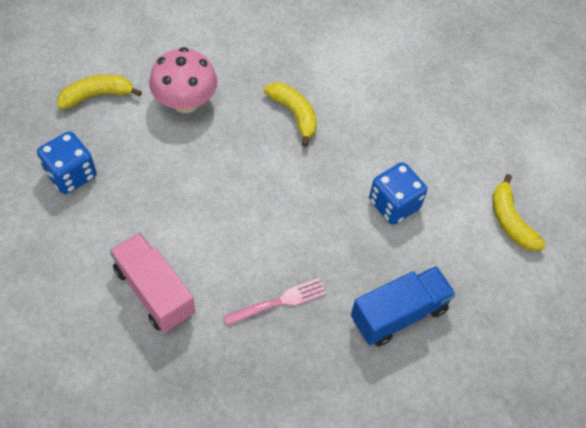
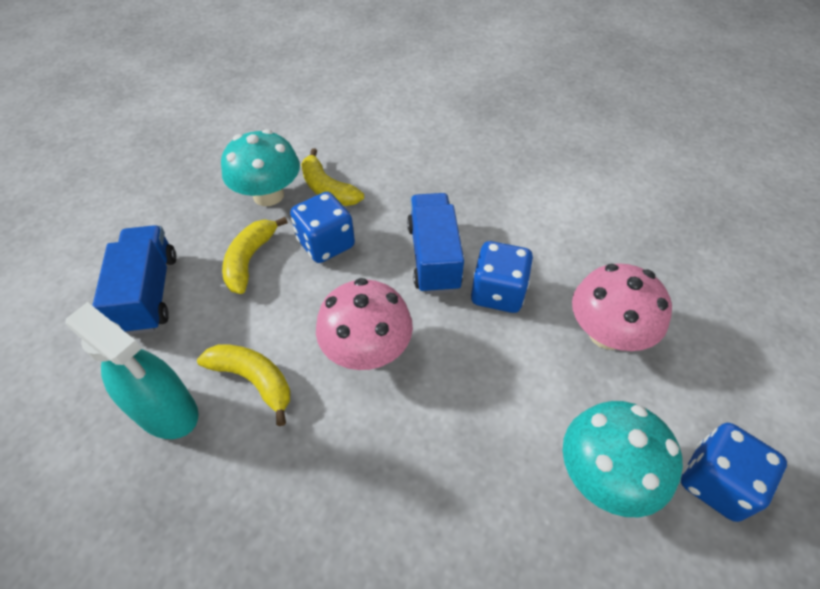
blue dice: [37,131,97,194] [369,162,427,225] = 2 -> [290,192,355,263] [471,241,533,313] [681,423,787,522] = 3
blue truck: [351,266,456,346] = 1 -> [92,225,176,335] [407,193,464,294] = 2
pink fork: [224,278,326,326] = 1 -> none = 0
pink mushroom: [149,47,218,113] = 1 -> [316,278,413,370] [572,263,672,351] = 2
pink truck: [110,233,195,333] = 1 -> none = 0
turquoise mushroom: none = 0 -> [221,129,300,206] [563,401,683,517] = 2
turquoise spray bottle: none = 0 -> [66,302,199,439] = 1

